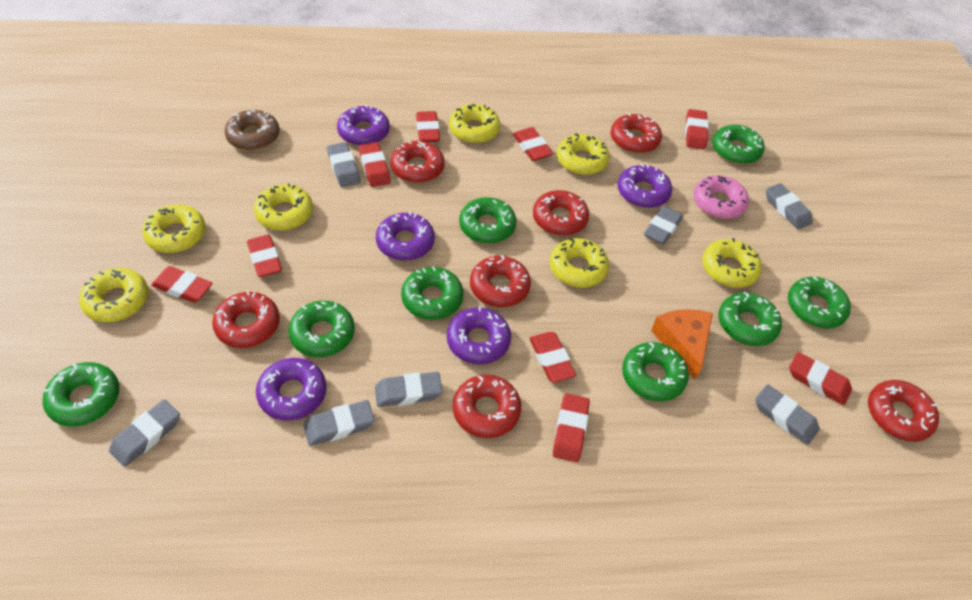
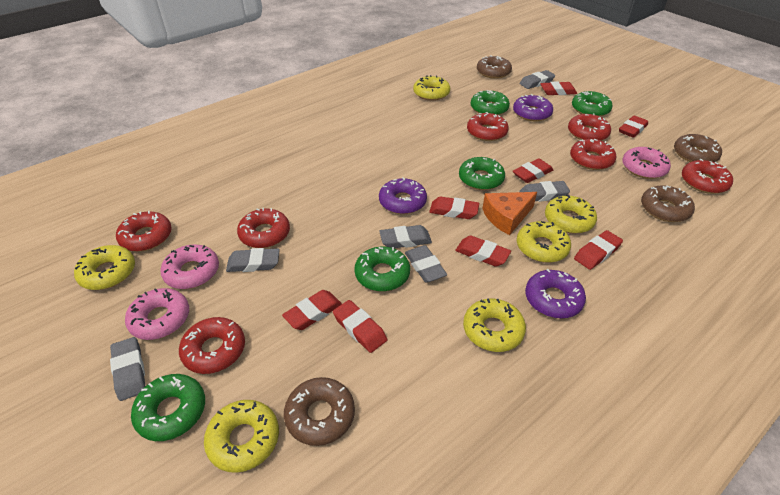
brown donut: [224,110,279,151] = 1 -> [284,377,355,446] [477,55,512,79] [641,185,695,222] [674,134,722,162] = 4
green donut: [43,362,119,426] [288,301,355,357] [401,266,463,320] [459,197,516,244] [622,342,689,401] [712,125,765,164] [718,292,782,346] [788,276,851,329] = 8 -> [131,374,205,441] [354,247,410,292] [459,157,505,190] [471,90,510,115] [572,91,613,117] = 5
grey eraser: [109,400,180,467] [304,400,375,446] [327,142,361,187] [375,372,442,407] [644,206,683,245] [755,384,820,445] [766,183,813,230] = 7 -> [110,337,145,401] [226,248,280,272] [379,225,432,248] [405,245,447,283] [519,70,555,89] [519,181,570,202] = 6
pink donut: [693,175,749,219] = 1 -> [125,288,189,340] [160,244,219,289] [622,147,671,179] = 3
purple donut: [256,358,327,421] [337,105,390,146] [376,212,435,261] [447,307,511,364] [618,164,672,208] = 5 -> [379,177,427,214] [513,94,553,121] [525,269,586,318] = 3
red eraser: [151,266,213,303] [247,235,282,277] [359,142,391,187] [416,111,440,142] [513,127,553,161] [529,332,576,382] [553,394,590,462] [685,109,709,150] [789,352,852,406] = 9 -> [282,290,342,330] [333,300,387,353] [429,196,479,219] [455,236,511,267] [513,158,553,183] [540,81,577,95] [574,230,623,270] [619,116,648,138] = 8
yellow donut: [79,268,148,322] [142,205,206,253] [254,183,313,231] [449,104,500,143] [550,238,609,288] [557,133,610,175] [702,238,762,288] = 7 -> [74,245,135,290] [204,400,279,473] [413,75,450,101] [463,299,526,352] [517,221,571,263] [545,194,597,234] = 6

